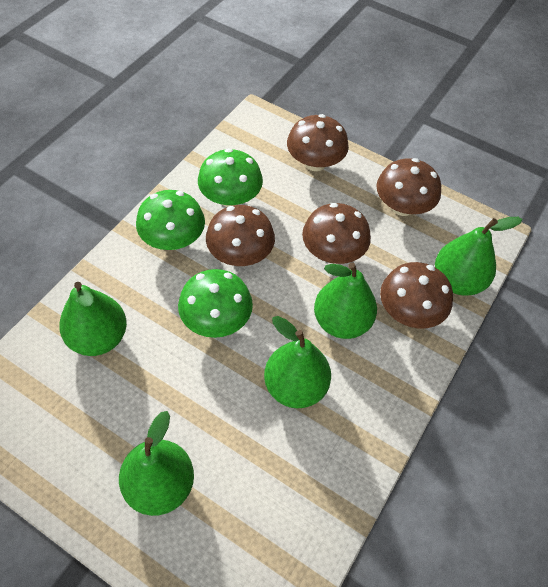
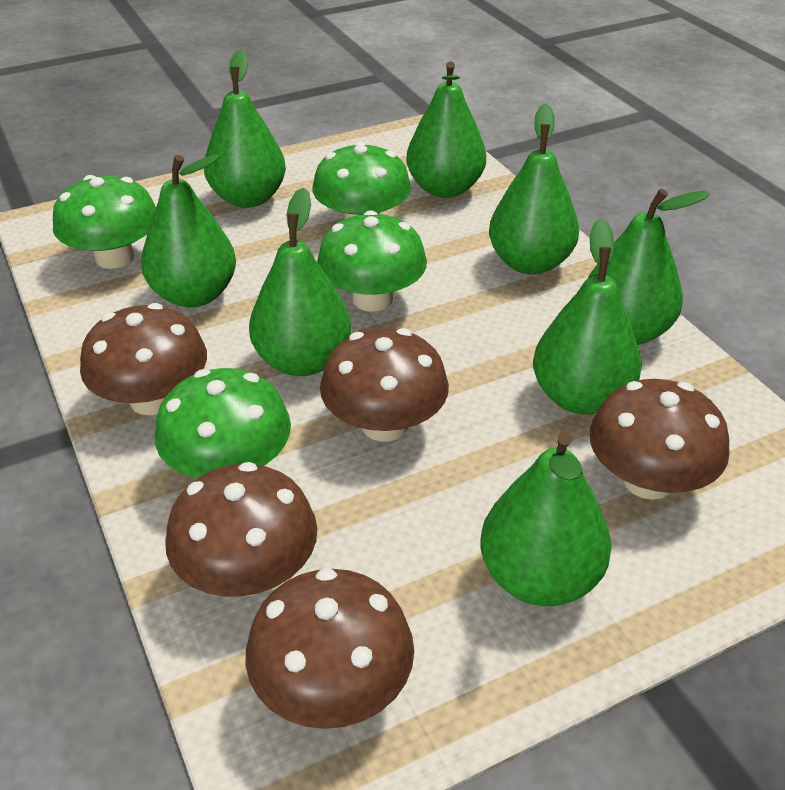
green mushroom: [136,190,205,250] [178,269,253,338] [198,148,263,207] = 3 -> [53,175,156,269] [155,368,291,478] [312,142,411,219] [317,210,427,312] = 4
green pear: [59,282,127,356] [119,411,194,516] [264,316,331,408] [314,262,377,339] [435,217,522,296] = 5 -> [141,154,236,308] [204,50,286,208] [249,188,351,376] [407,61,486,198] [481,432,612,606] [489,104,579,275] [533,219,642,415] [588,189,710,345] = 8

